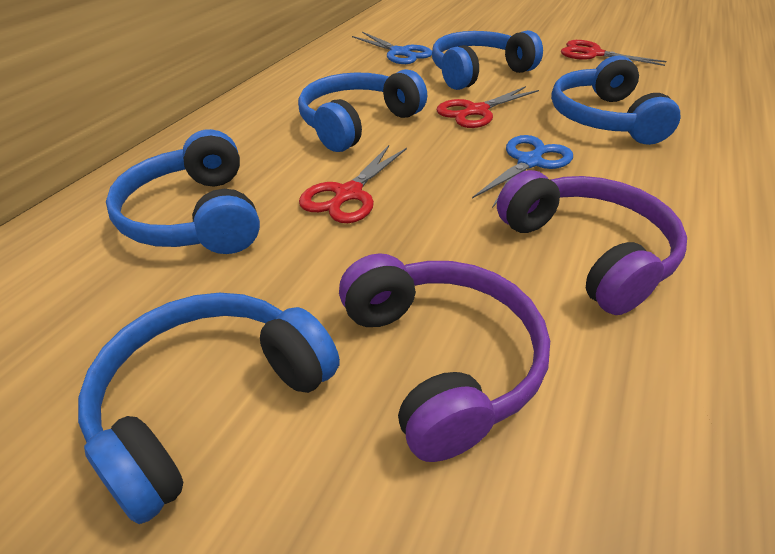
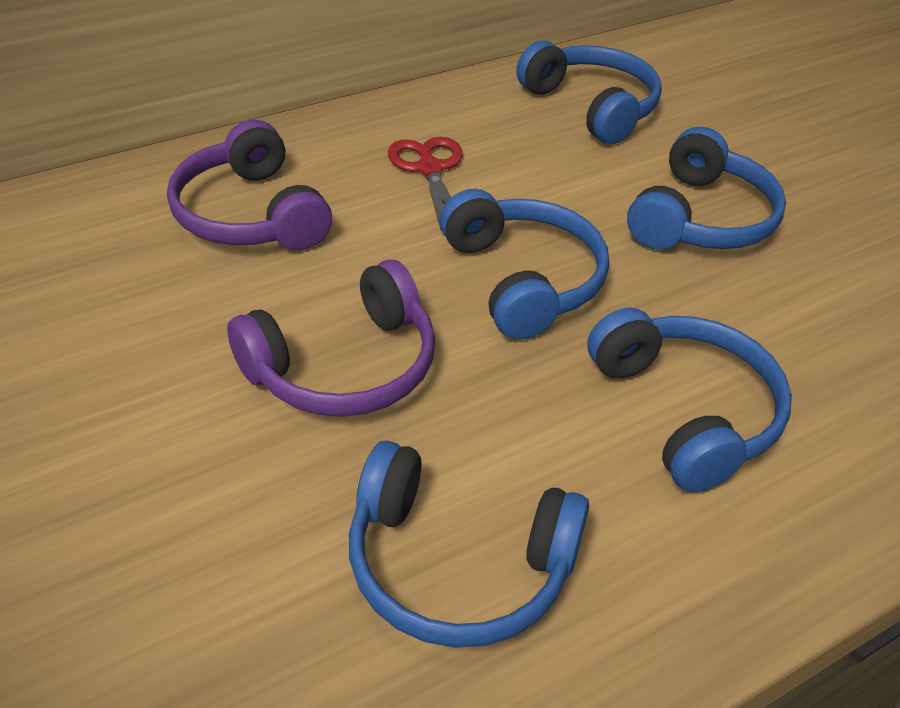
blue scissors: [352,32,432,64] [472,135,573,208] = 2 -> none = 0
red scissors: [299,145,407,223] [437,86,539,128] [561,40,667,66] = 3 -> [388,137,463,230] = 1

